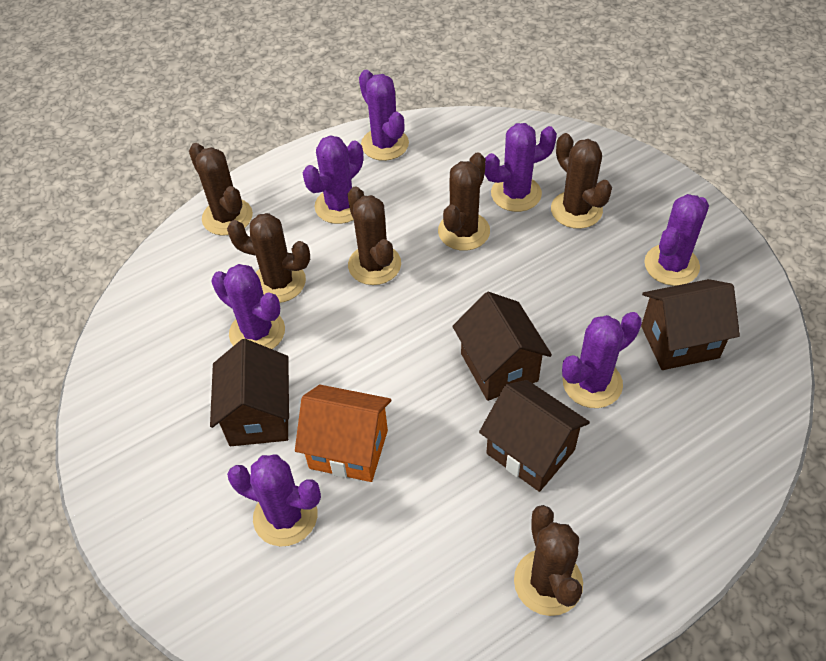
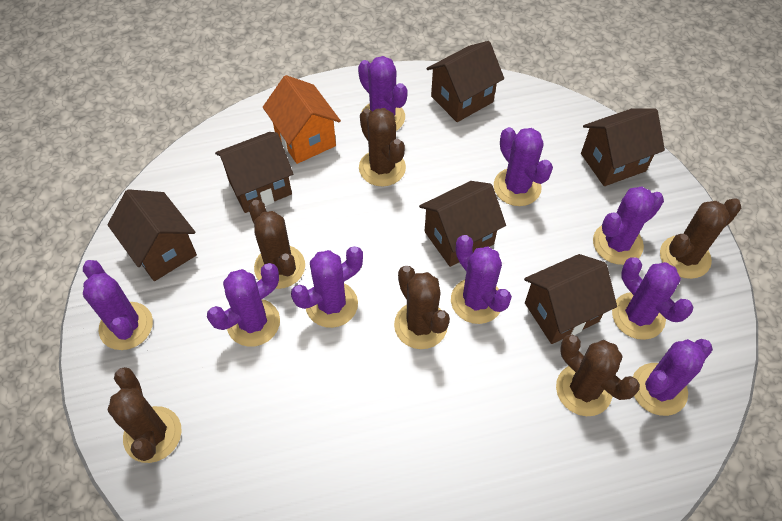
brown house: [210,339,289,446] [452,292,552,401] [479,380,590,492] [641,279,740,370] = 4 -> [108,189,197,281] [215,132,293,213] [419,181,506,267] [427,41,504,122] [524,254,617,344] [581,108,665,186] = 6
purple cactus: [212,264,285,349] [227,454,321,546] [302,135,363,224] [359,70,409,161] [485,123,557,212] [562,312,642,408] [644,194,709,286] = 7 -> [83,260,153,350] [207,263,280,347] [291,246,363,328] [358,56,408,131] [451,235,512,324] [494,127,553,206] [593,187,664,265] [612,257,693,340] [633,339,713,416] = 9

